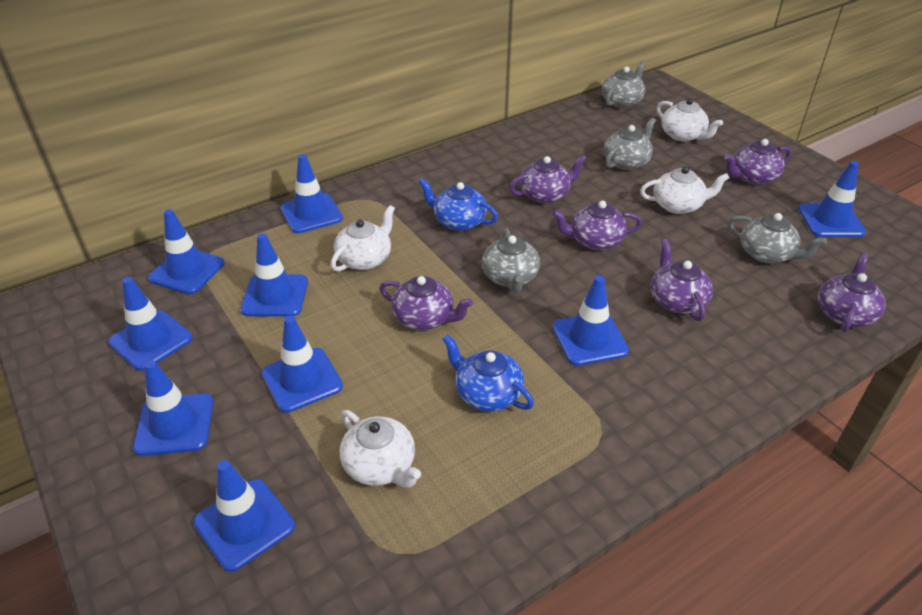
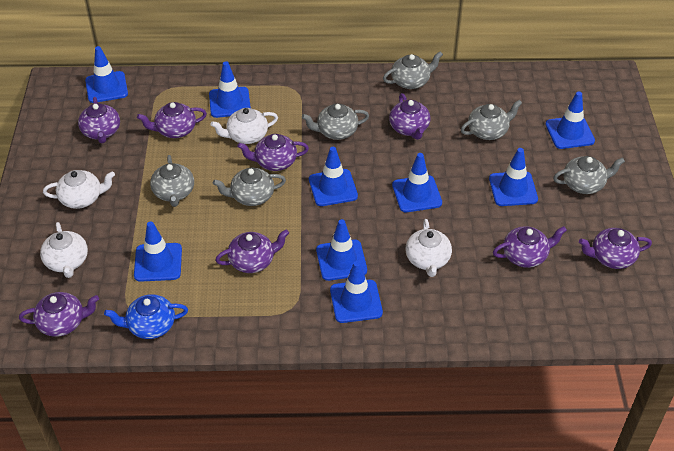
blue teapot: [418,178,498,231] [442,335,534,412] = 2 -> [104,294,188,339] = 1
grey teapot: [482,228,540,292] [602,61,645,108] [604,118,656,170] [728,213,827,263] = 4 -> [150,155,194,207] [213,168,286,206] [302,103,369,140] [383,51,443,89] [461,100,522,140] [553,156,625,194] = 6
purple teapot: [379,276,473,330] [509,155,587,203] [552,201,642,250] [651,239,713,321] [724,139,791,185] [818,253,886,332] = 6 -> [19,292,99,337] [78,97,120,143] [137,102,207,138] [215,229,289,273] [237,134,309,171] [389,93,430,140] [493,226,567,268] [579,228,652,269] = 8

